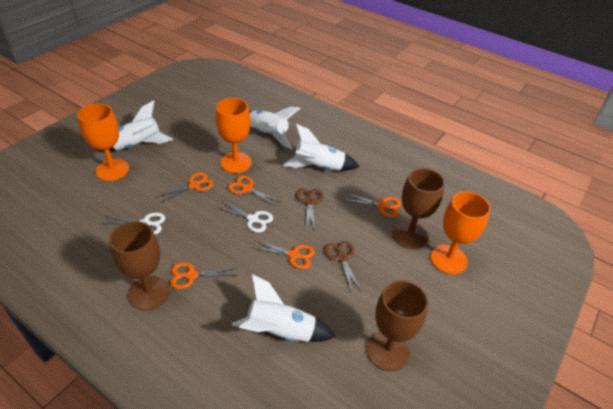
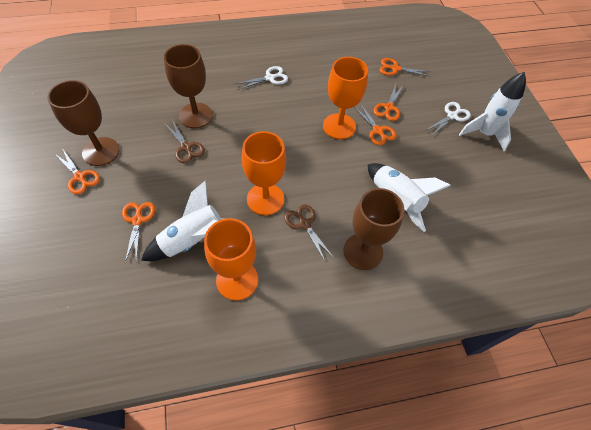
white rocket: [95,100,173,151] [232,274,336,342] [249,107,301,149] [283,124,359,171] = 4 -> [141,180,226,261] [368,163,451,232] [459,72,526,151] = 3

